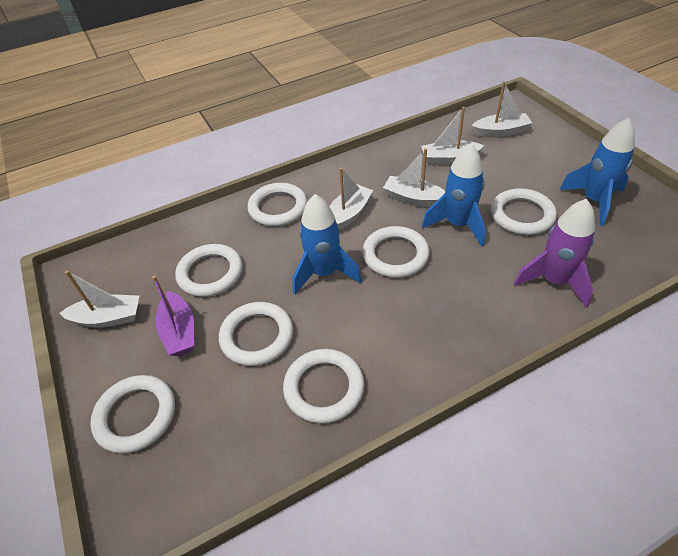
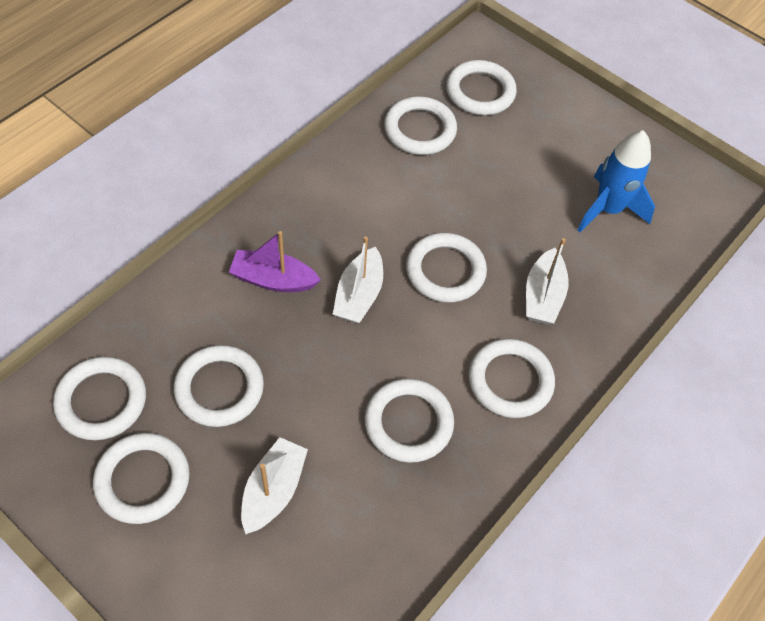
blue rocket: [293,194,362,294] [422,143,486,246] [559,118,635,226] = 3 -> [577,130,655,232] = 1
purple rocket: [514,199,595,308] = 1 -> none = 0
white boat: [59,271,139,328] [329,167,373,230] [383,148,445,207] [421,107,484,165] [471,81,532,138] = 5 -> [241,437,308,534] [333,236,383,323] [526,238,569,324] = 3
white ring: [90,375,175,453] [175,244,243,297] [219,302,293,366] [247,183,307,226] [283,349,364,424] [362,226,430,278] [491,188,557,235] = 7 -> [53,357,146,440] [93,433,190,524] [174,345,264,427] [365,378,454,463] [384,97,457,155] [406,233,487,303] [446,60,517,115] [469,338,555,418] = 8

